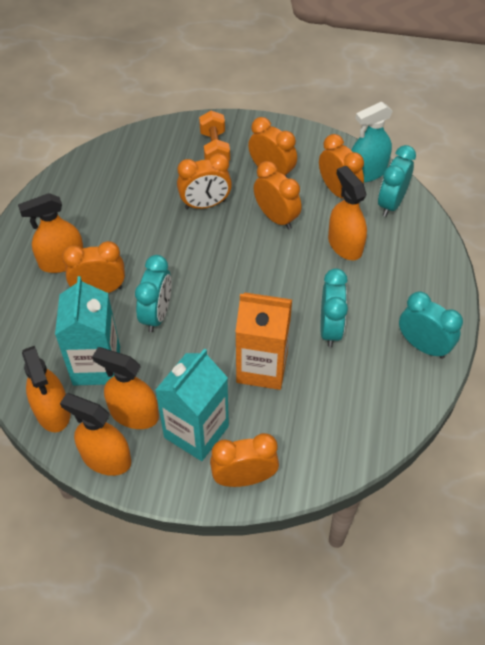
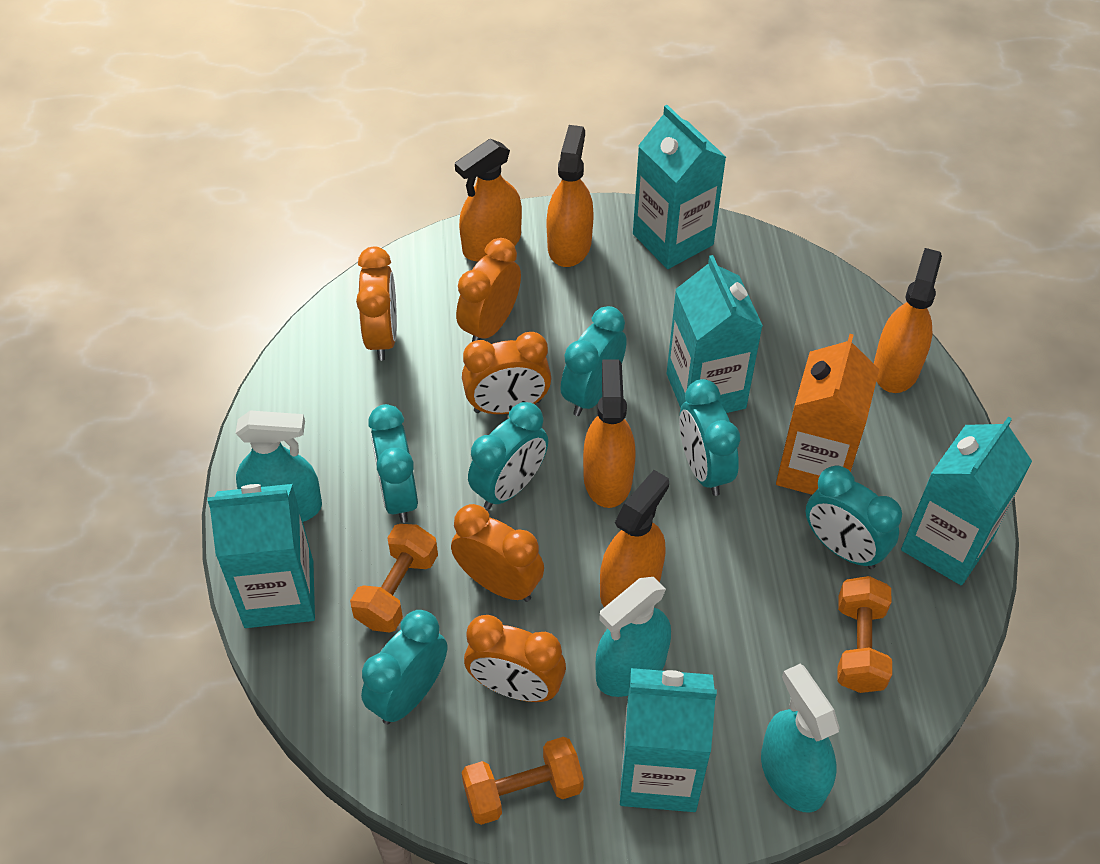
orange clock: [62,241,125,293] [177,153,232,209] [210,433,279,487] [248,117,297,177] [254,161,302,230] [319,134,364,198] = 6 -> [356,247,397,361] [451,504,544,602] [456,238,521,342] [462,332,551,414] [464,615,566,702] = 5
orange dumbbell: [199,111,230,161] = 1 -> [350,524,438,633] [461,737,584,825] [837,576,892,693] = 3
turquoise carton: [55,276,120,386] [155,348,229,461] = 2 -> [207,484,315,628] [620,668,717,812] [633,105,726,269] [667,255,763,413] [901,417,1032,585] = 5
turquoise clock: [135,255,172,332] [321,268,348,347] [378,145,416,217] [399,292,463,359] = 4 -> [361,610,447,725] [368,404,418,523] [468,402,548,509] [560,306,627,416] [679,379,740,496] [806,465,902,569] = 6
turquoise spray bottle: [351,102,393,182] = 1 -> [236,410,322,522] [595,577,671,697] [761,664,839,813] = 3

